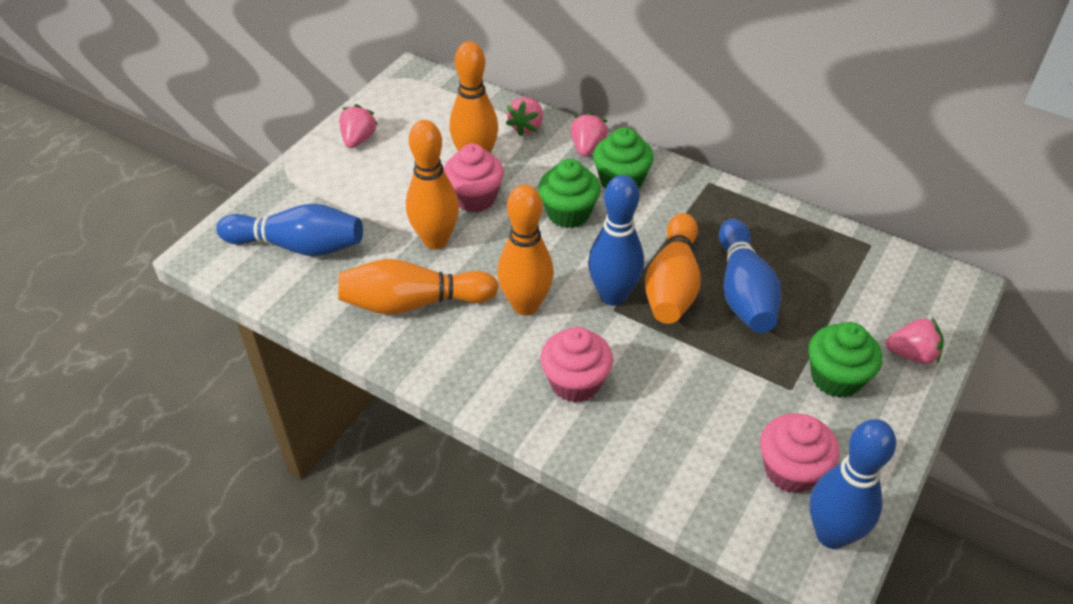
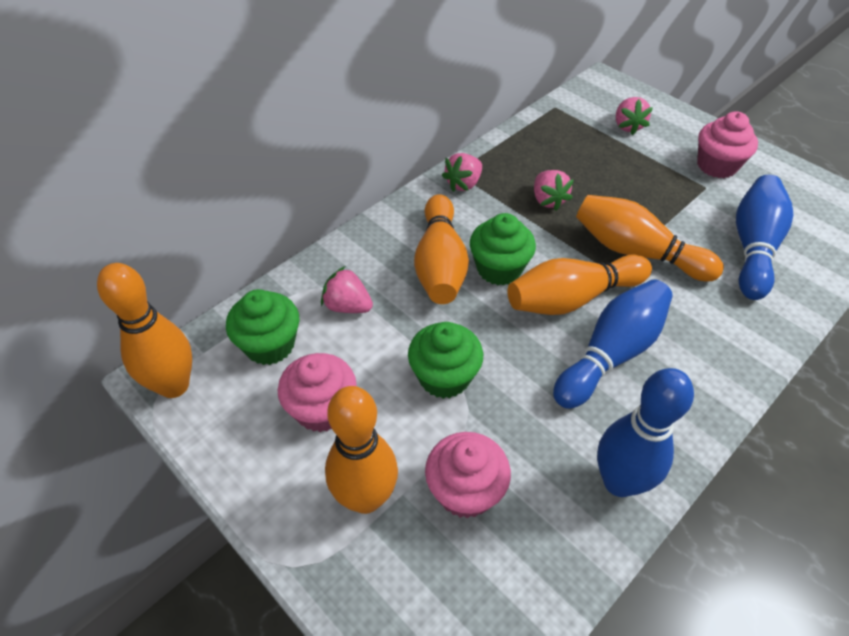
blue bowling pin: [216,204,363,256] [588,175,644,306] [719,219,781,333] [810,419,896,549] = 4 -> [553,279,673,409] [597,368,694,497] [736,175,794,300] = 3

